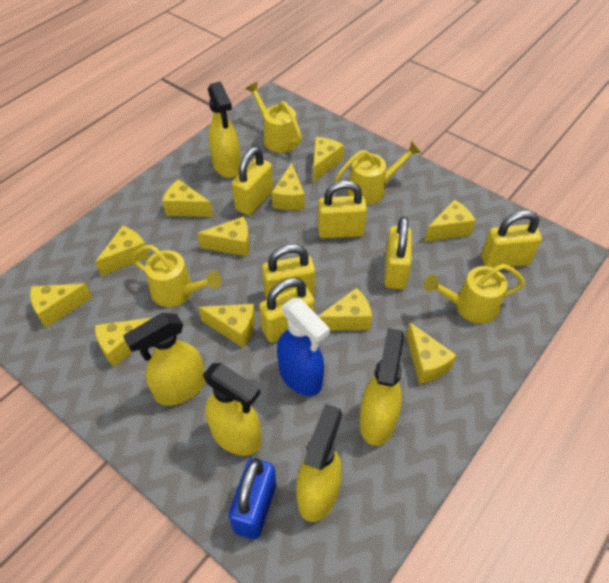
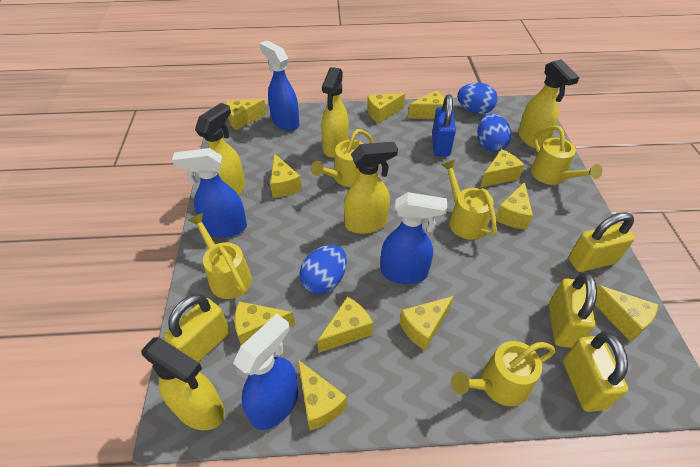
blue egg: none = 0 -> [299,245,347,294] [457,83,498,114] [477,114,511,152] = 3
blue spray bottle: [277,298,330,396] = 1 -> [172,148,247,238] [233,314,298,430] [259,41,299,131] [381,192,447,284] = 4
yellow padlock: [232,147,273,215] [259,278,315,343] [262,244,315,300] [318,181,367,238] [384,217,412,289] [481,210,542,268] = 6 -> [164,294,230,363] [549,272,597,348] [563,332,628,412] [568,212,635,272] = 4
yellow watering can: [132,245,221,307] [246,82,302,153] [335,141,421,205] [424,264,525,324] = 4 -> [188,213,252,299] [311,129,373,187] [441,160,497,240] [451,341,555,406] [531,126,602,185] = 5

